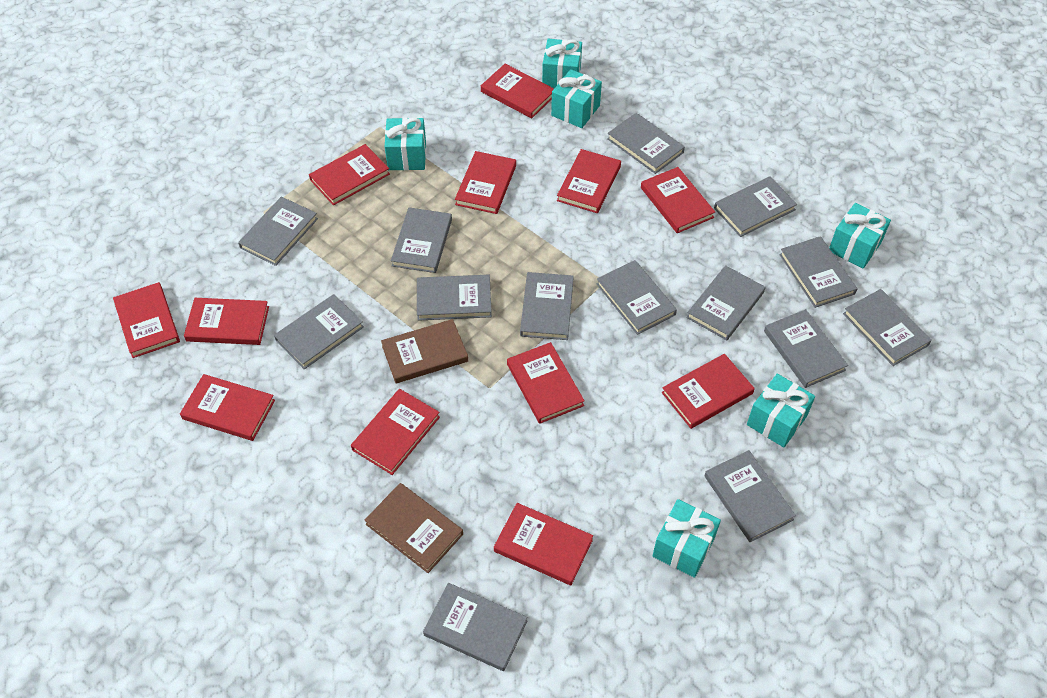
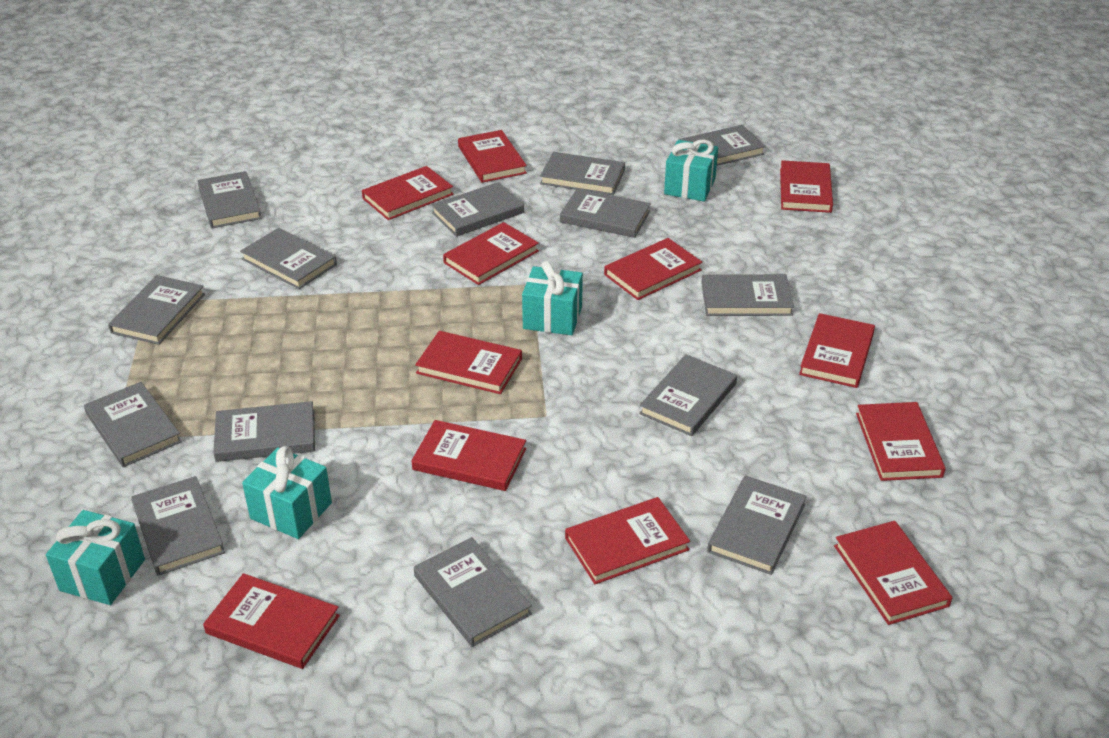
brown book: [365,483,463,573] [381,319,468,383] = 2 -> none = 0
turquoise gift: [385,118,426,170] [542,39,582,88] [551,69,602,128] [652,499,721,578] [747,374,815,448] [829,203,891,269] = 6 -> [46,510,145,605] [242,446,332,539] [522,261,583,335] [664,139,718,202] = 4

